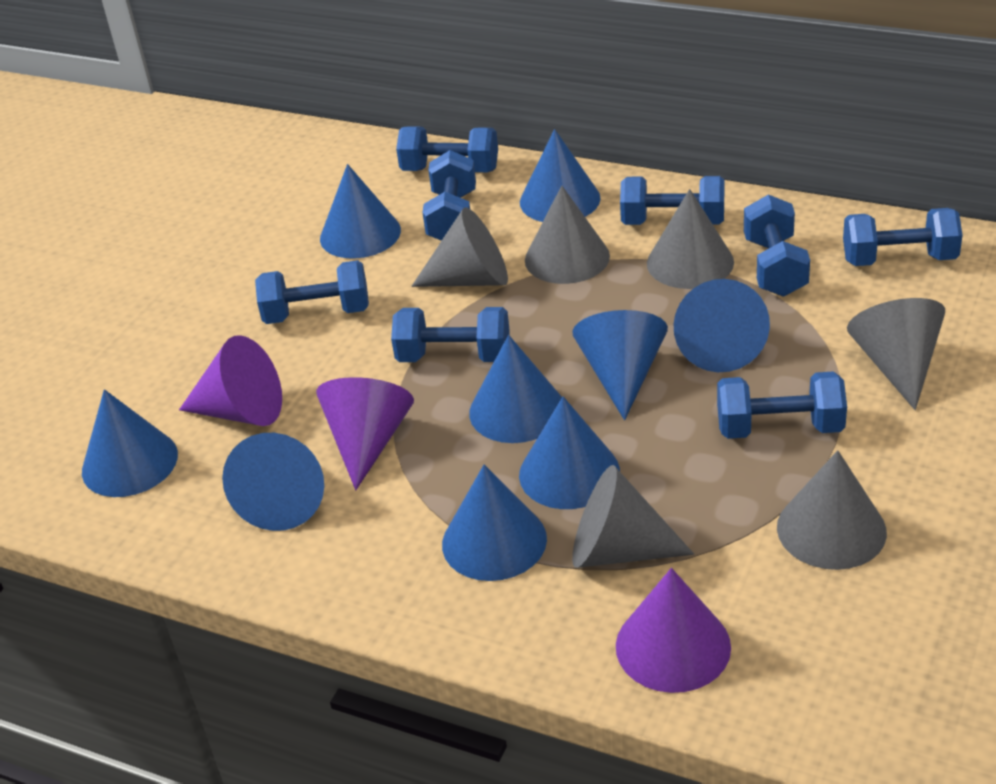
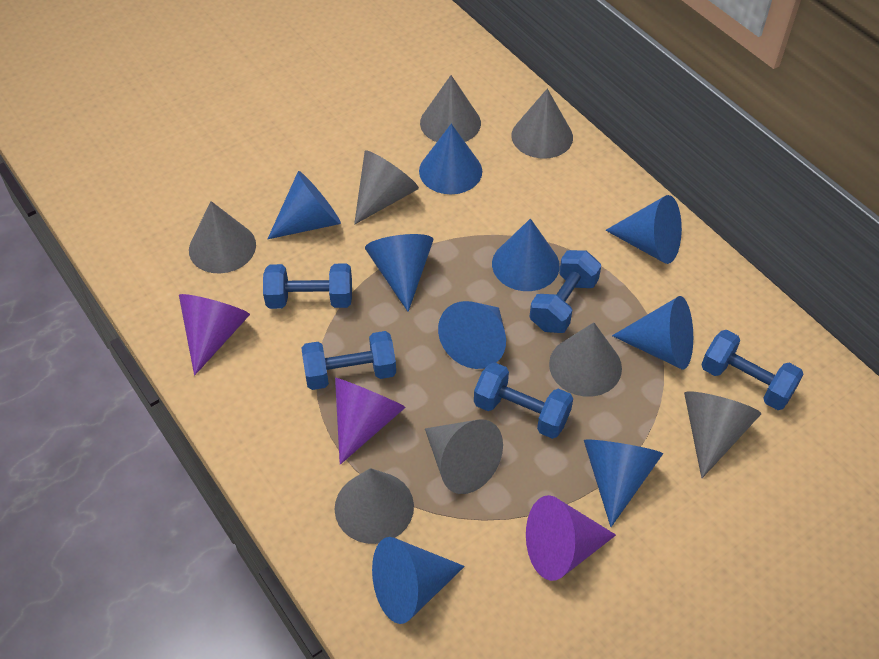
blue dumbbell: [255,260,369,324] [391,307,510,362] [396,126,498,172] [422,150,476,241] [620,176,725,225] [717,371,847,439] [744,194,810,297] [843,208,963,266] = 8 -> [263,264,352,309] [302,331,396,390] [474,362,573,439] [530,250,601,333] [701,330,803,410] = 5
grey cone: [411,208,508,287] [525,186,610,284] [572,465,694,568] [647,189,734,289] [777,450,887,570] [847,298,945,410] = 6 -> [189,201,256,273] [335,468,414,544] [354,150,419,224] [420,75,481,142] [425,420,503,494] [512,89,573,159] [549,322,622,397] [684,391,761,478] = 8

